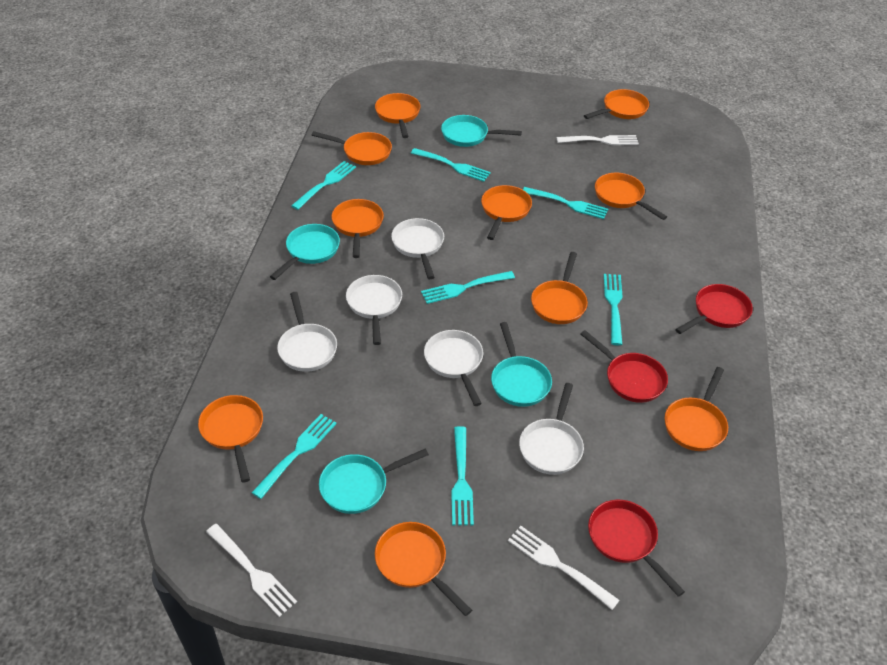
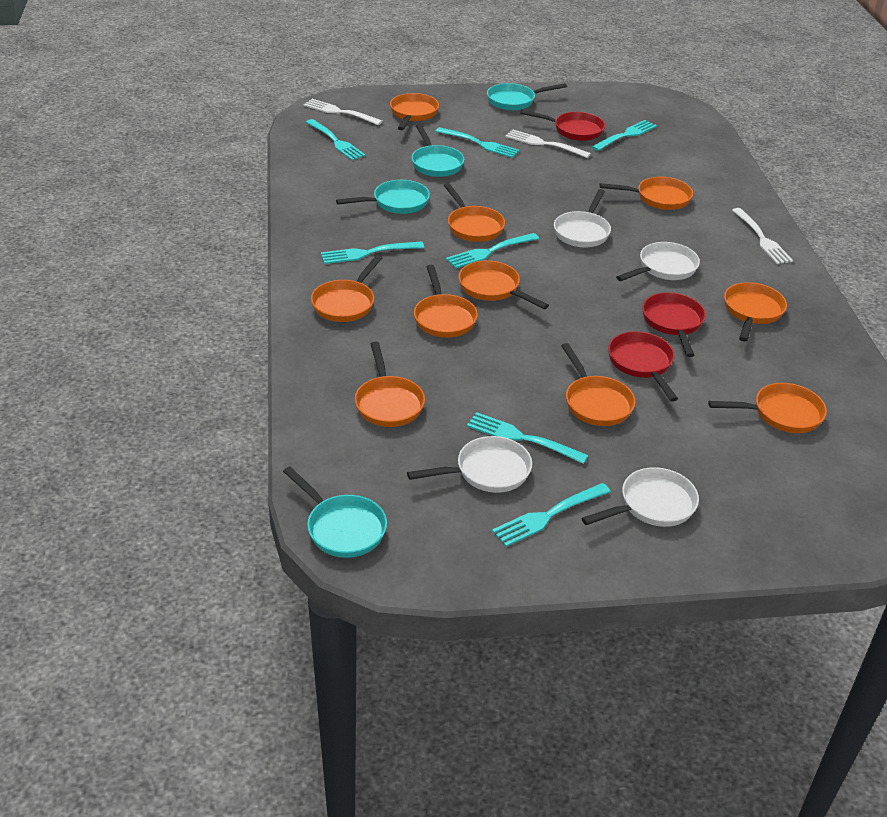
white pan: [277,292,337,372] [346,275,402,345] [391,218,444,279] [424,330,483,406] [519,383,584,475] = 5 -> [407,436,532,493] [554,189,611,247] [581,467,699,527] [616,242,700,281] = 4

